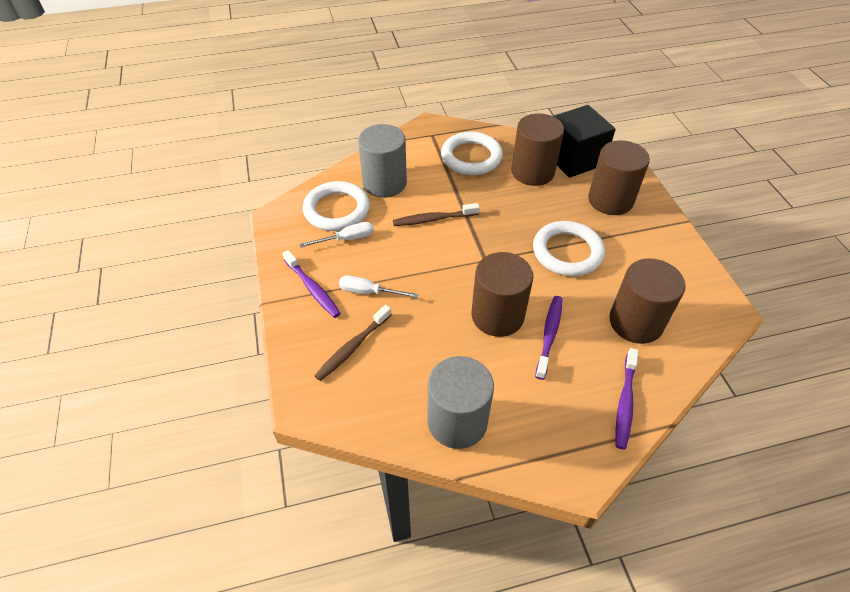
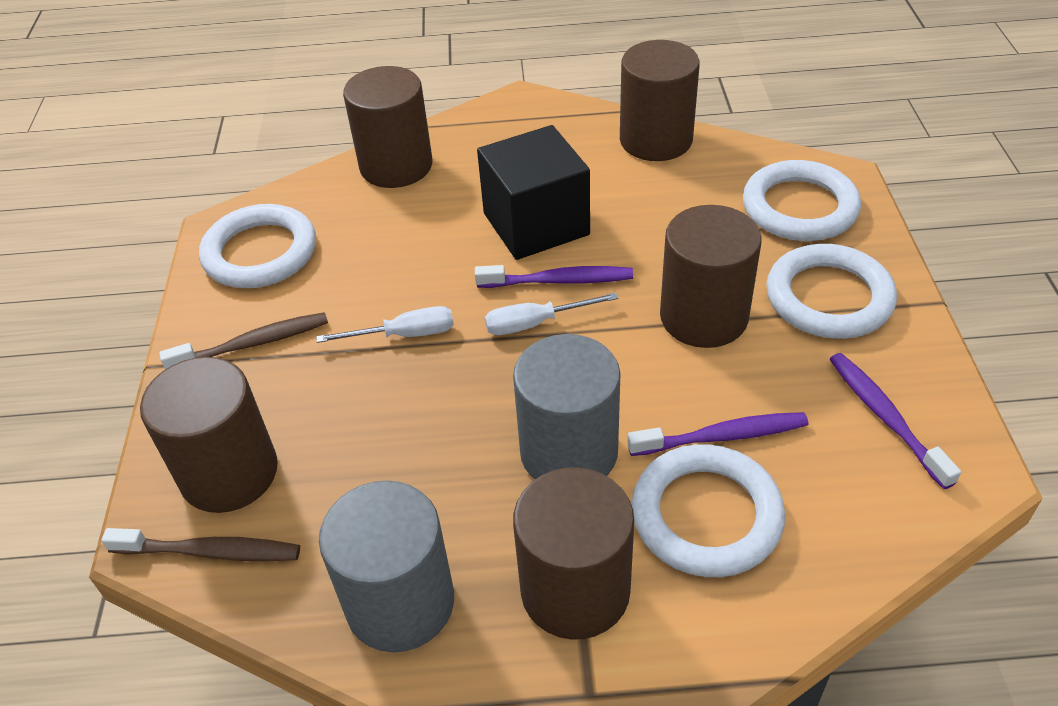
brown cylinder: [471,252,533,337] [511,113,564,186] [588,140,650,215] [609,258,686,344] = 4 -> [140,357,278,513] [343,66,433,188] [513,467,634,640] [620,40,700,161] [660,205,762,348] = 5
white ring: [303,181,370,231] [441,132,503,175] [533,221,605,276] = 3 -> [199,204,316,288] [631,444,785,577] [743,160,861,241] [766,244,897,339] = 4

